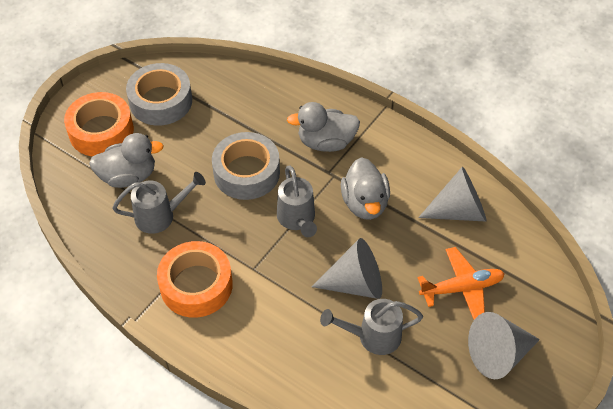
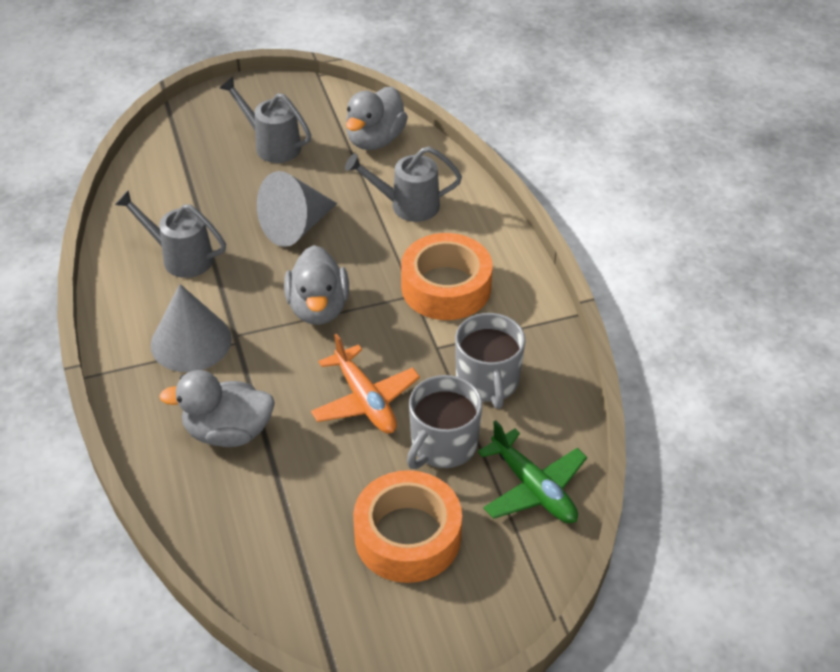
green plane: none = 0 -> [478,420,587,523] = 1
grey cone: [312,238,382,299] [418,166,487,222] [468,312,540,379] = 3 -> [151,284,232,372] [257,171,337,247] = 2
grey mug: none = 0 -> [407,375,482,469] [455,313,526,409] = 2
grey tape: [126,63,192,126] [212,132,280,200] = 2 -> none = 0

